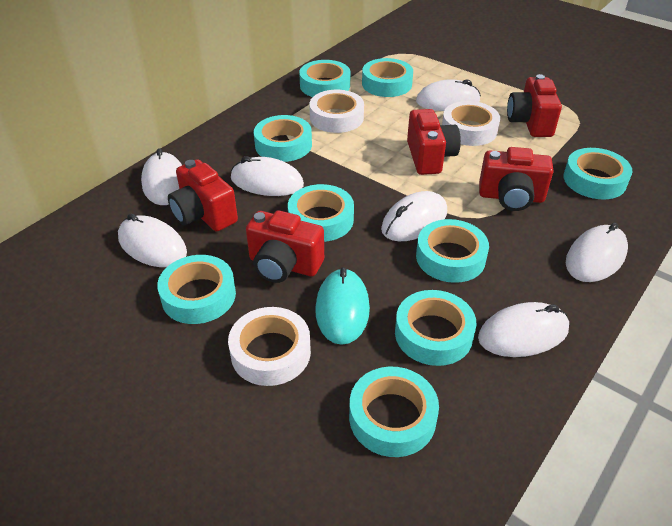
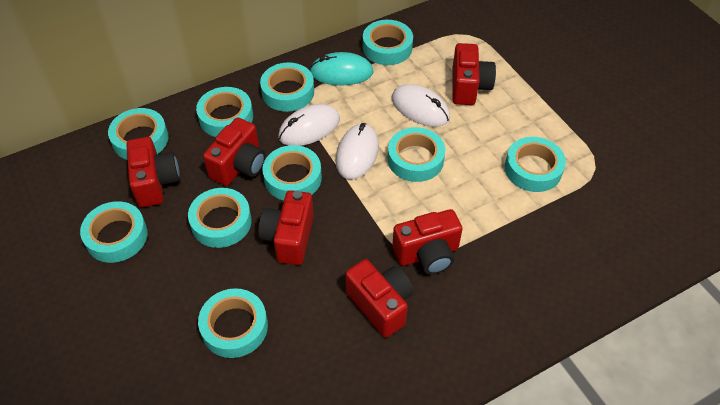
red camera: [168,159,238,232] [246,210,324,283] [407,109,461,175] [479,147,554,211] [507,74,562,137] = 5 -> [126,137,180,207] [203,117,266,186] [258,190,314,265] [345,259,413,338] [392,209,462,274] [453,43,496,105] = 6
turquoise tape: [157,255,236,324] [254,115,312,162] [288,184,354,242] [299,60,350,97] [349,367,439,457] [362,58,413,97] [395,290,477,366] [416,219,489,283] [564,148,633,199] = 9 -> [80,201,148,263] [108,108,168,160] [188,188,252,248] [196,87,253,137] [198,288,268,358] [260,62,314,112] [262,145,322,200] [363,20,413,65] [388,127,445,182] [505,137,566,192] = 10
white mouse: [118,214,187,267] [141,148,182,205] [231,156,304,196] [381,191,447,241] [416,79,481,111] [478,302,569,357] [566,222,628,282] = 7 -> [278,104,340,146] [336,123,379,179] [392,84,450,127] = 3
white tape: [228,307,311,386] [309,90,364,133] [442,101,500,146] = 3 -> none = 0

